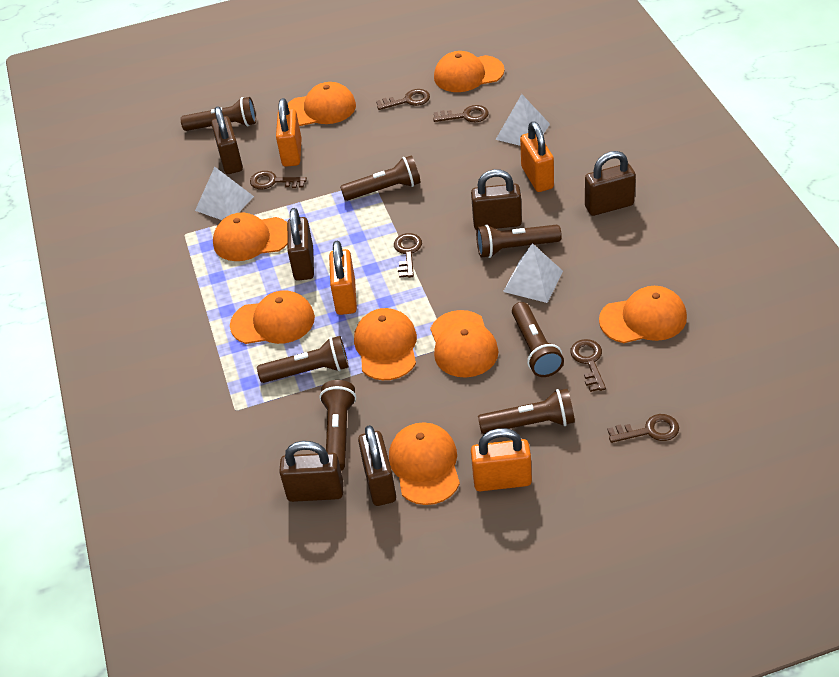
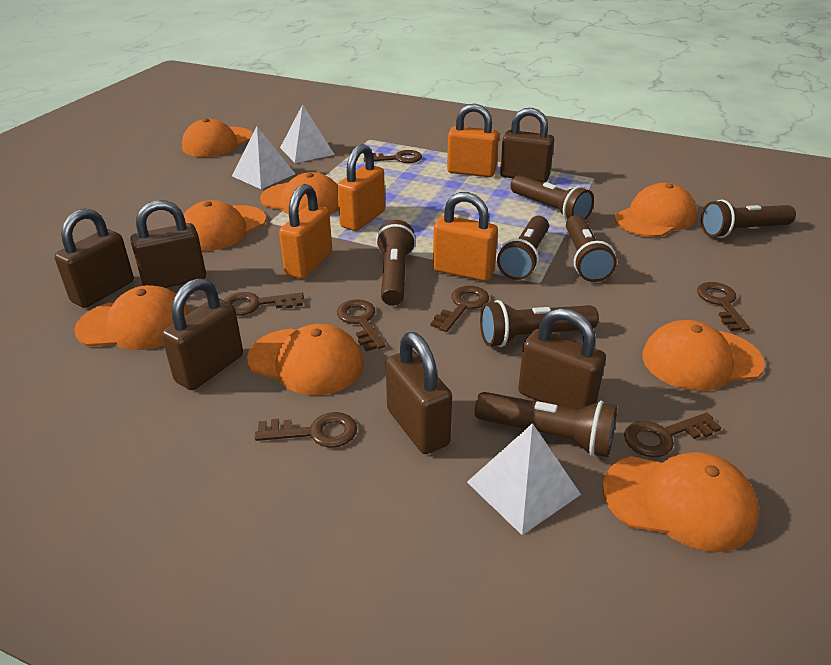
brown key: [250,171,307,189] [376,89,430,110] [394,233,422,278] [433,105,489,122] [570,339,606,392] [608,414,679,443] = 6 -> [224,292,304,316] [255,412,357,448] [337,299,385,351] [363,150,422,163] [431,286,489,332] [624,413,721,457] [697,282,750,331] = 7

